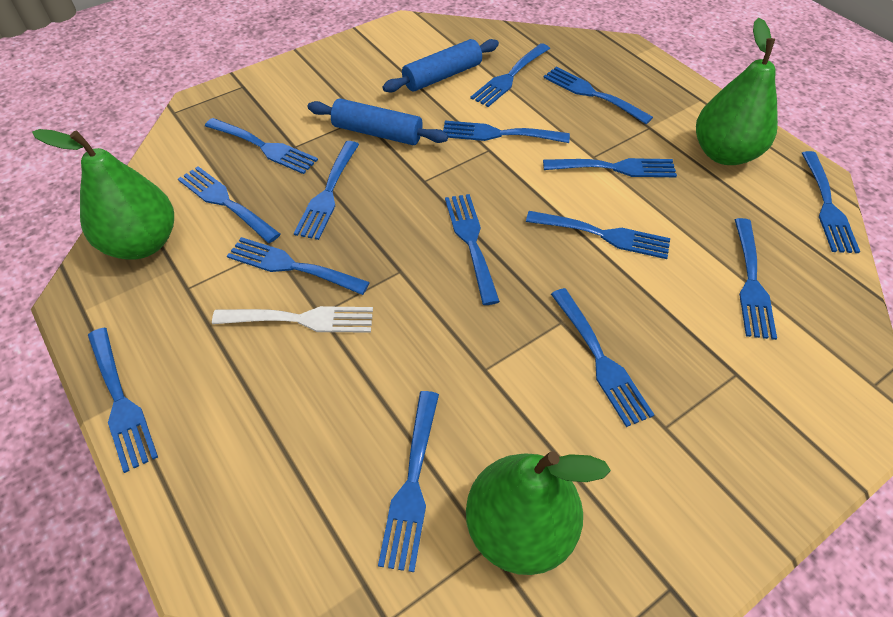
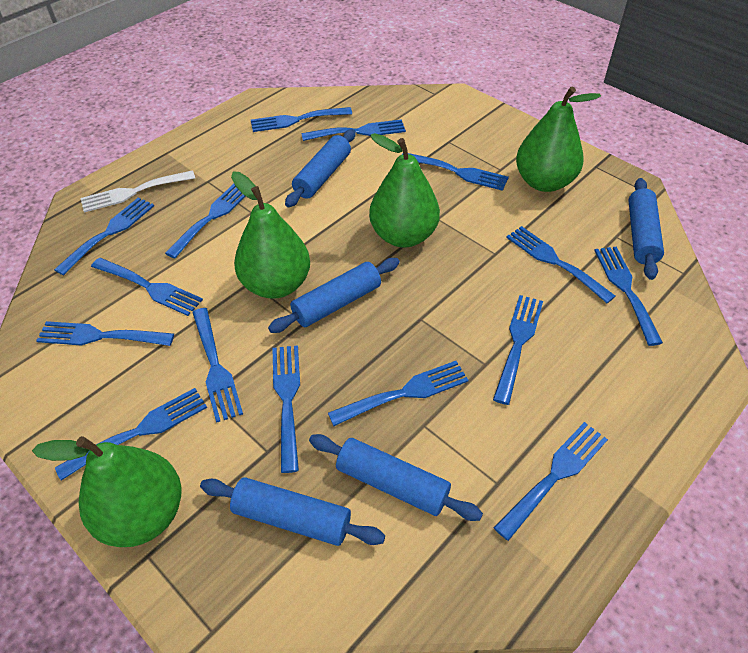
blue rolling pin: [308,98,448,145] [383,39,499,92] = 2 -> [200,477,385,546] [268,258,400,333] [285,129,356,207] [309,434,483,521] [628,178,664,280] = 5
green pear: [32,129,174,260] [466,451,611,575] [696,18,778,165] = 3 -> [32,436,181,547] [231,172,310,299] [369,133,440,247] [516,87,601,192] = 4

